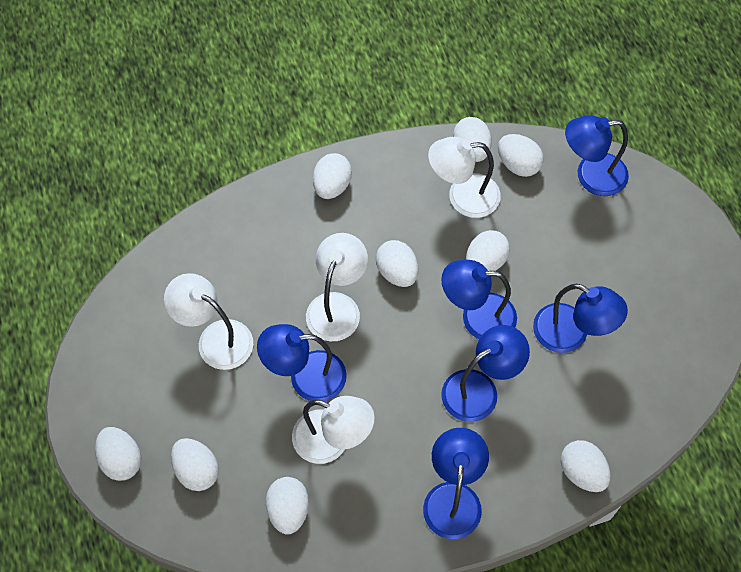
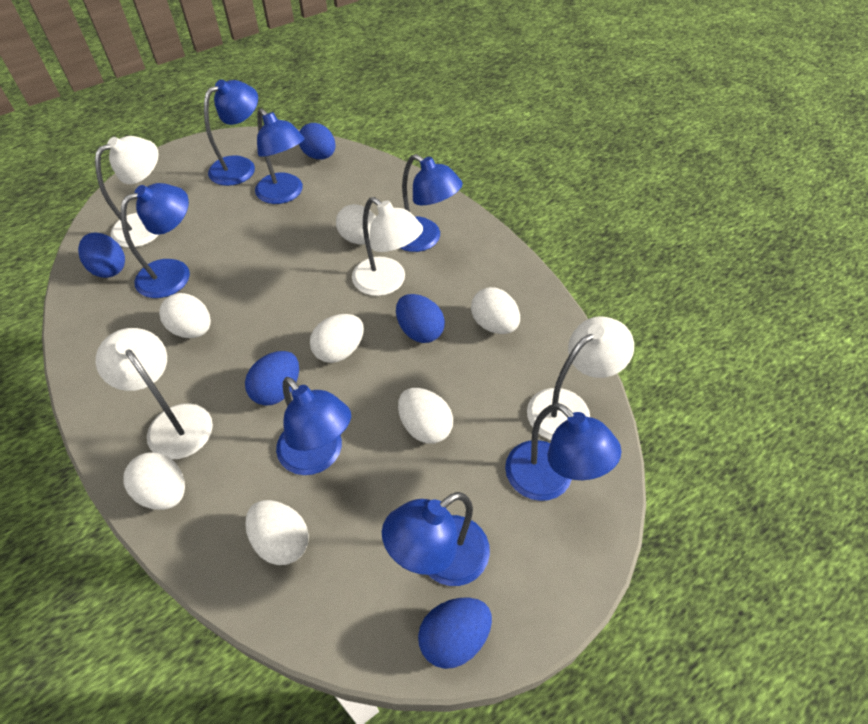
blue egg: none = 0 -> [78,232,125,278] [245,351,299,406] [299,123,335,159] [396,294,445,343] [418,597,492,669] = 5
blue lamp: [257,324,347,401] [423,428,489,539] [441,260,517,339] [441,325,530,422] [533,284,628,353] [565,115,629,196] = 6 -> [121,183,190,298] [204,79,258,186] [255,109,304,204] [276,377,351,475] [382,492,490,586] [400,154,463,252] [505,403,622,501] = 7
white egg: [95,427,141,481] [171,438,219,491] [266,477,309,534] [313,153,352,199] [376,240,418,287] [453,117,492,162] [466,230,510,271] [498,134,544,177] [561,440,611,492] = 9 -> [123,452,185,510] [159,293,211,338] [245,500,309,565] [310,314,364,363] [336,204,376,245] [398,388,453,444] [471,287,520,334] = 7

